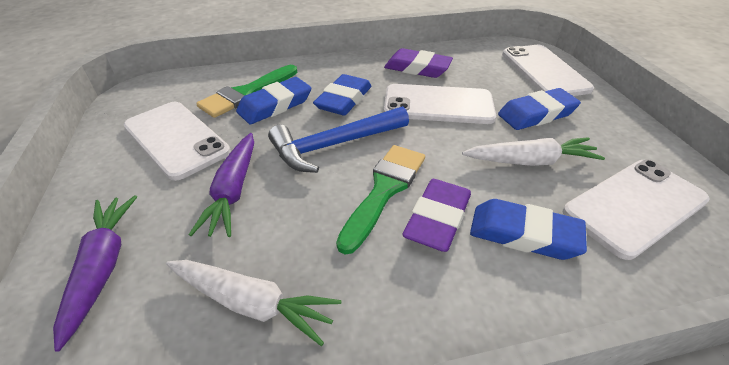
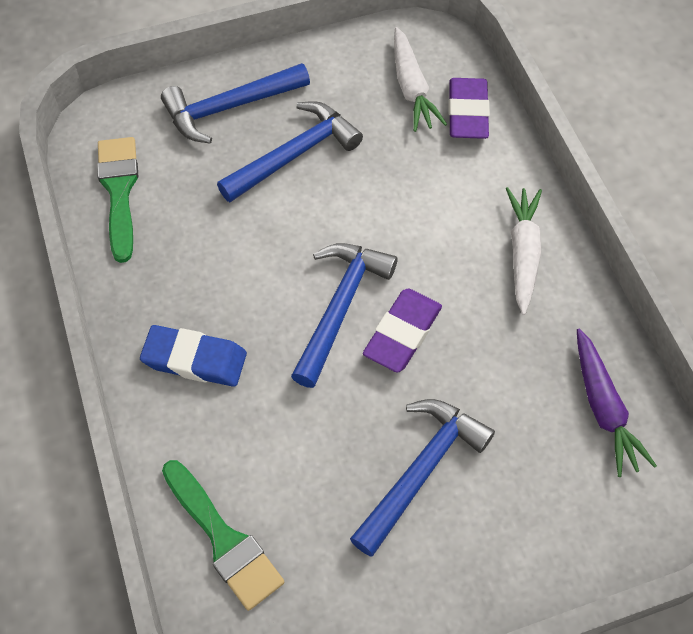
blue eraser: [236,77,311,124] [313,74,371,116] [470,199,587,260] [498,88,581,130] = 4 -> [140,325,247,387] = 1
blue hammer: [268,106,409,173] = 1 -> [161,63,310,144] [217,101,363,202] [291,243,398,388] [350,399,495,557] = 4
purple carrot: [53,195,137,352] [189,133,254,237] = 2 -> [577,329,657,477] = 1
white phone: [123,102,231,181] [384,84,496,124] [502,45,594,96] [563,160,710,260] = 4 -> none = 0

